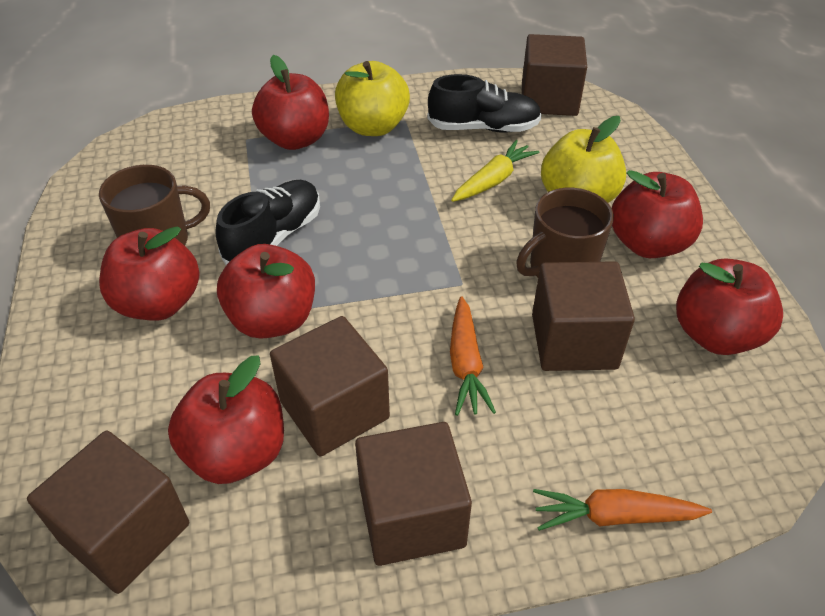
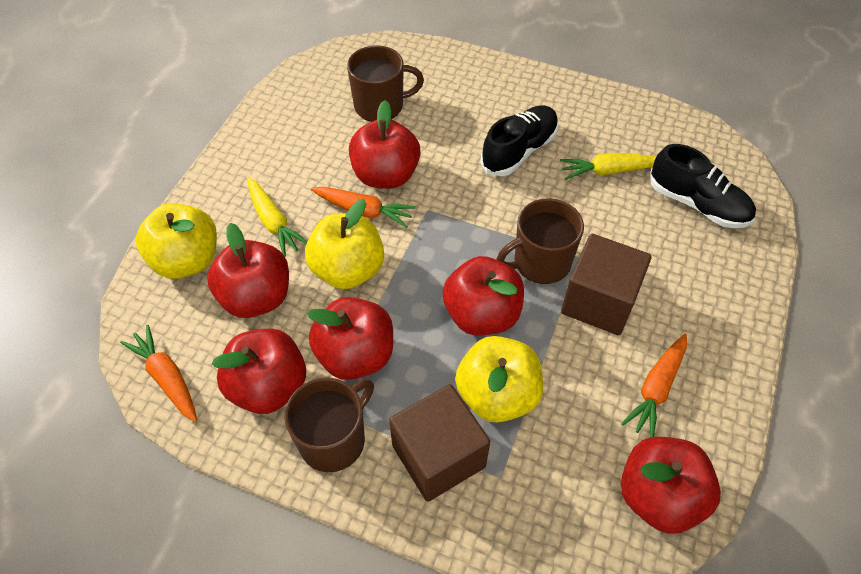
brown cube: [27,431,189,594] [270,316,390,457] [355,422,472,566] [522,34,587,116] [532,261,635,371] = 5 -> [389,384,490,502] [561,234,652,335] = 2
brown mug: [99,165,210,246] [516,188,614,277] = 2 -> [284,378,374,472] [347,45,424,122] [496,198,584,284] = 3
orange carrot: [450,296,496,416] [533,489,712,531] = 2 -> [120,325,197,422] [311,187,416,228] [621,334,687,437] = 3
yellow apple: [335,61,410,136] [541,116,626,203] = 2 -> [136,203,217,279] [305,199,384,289] [455,336,543,423] = 3
yellow carrot: [451,140,539,202] = 1 -> [247,178,307,257] [560,153,656,180] = 2

